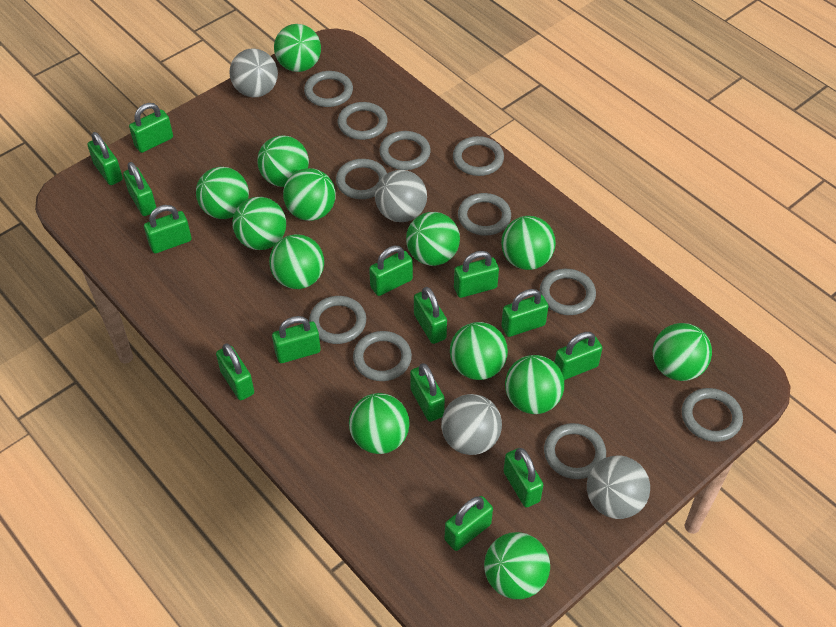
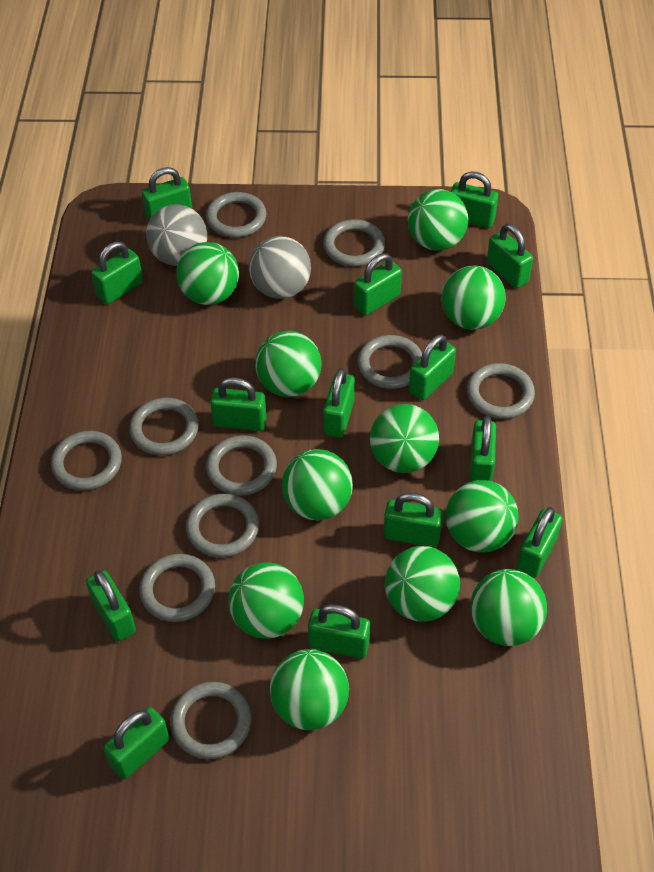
green ball: [196,167,249,219] [232,197,286,250] [257,135,309,187] [269,234,324,289] [274,24,321,72] [283,168,336,221] [349,393,410,454] [406,212,460,266] [450,322,508,380] [484,532,550,599] [501,216,556,270] [505,355,564,414] [652,323,712,381] = 13 -> [176,242,239,305] [228,562,304,639] [255,331,321,397] [270,649,349,730] [282,449,353,520] [370,404,439,473] [385,546,460,622] [408,189,468,251] [442,265,506,330] [445,480,519,553] [470,569,547,646] = 11
grey ball: [229,48,278,97] [375,170,427,222] [441,394,502,455] [587,455,650,519] = 4 -> [146,204,207,266] [249,236,311,299] = 2
grey ring: [304,71,353,107] [309,296,366,344] [336,159,387,199] [338,102,388,140] [353,331,412,381] [379,131,431,170] [453,136,504,176] [458,193,511,236] [540,269,596,315] [544,423,606,479] [682,388,743,442] = 11 -> [51,431,122,491] [129,398,199,455] [139,554,215,622] [170,682,251,759] [186,493,259,558] [206,192,266,237] [206,435,277,496] [323,219,385,267] [358,335,422,389] [467,363,535,419] = 10

